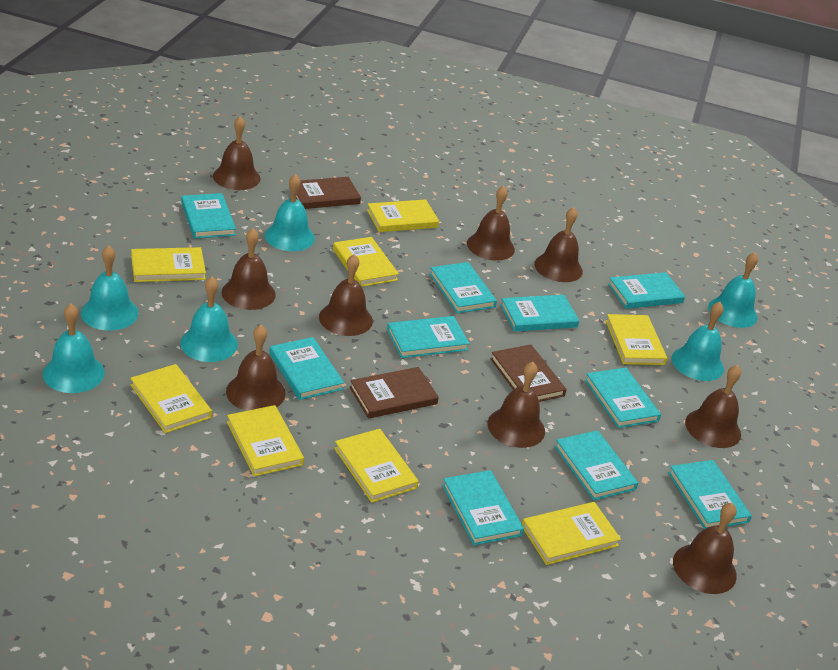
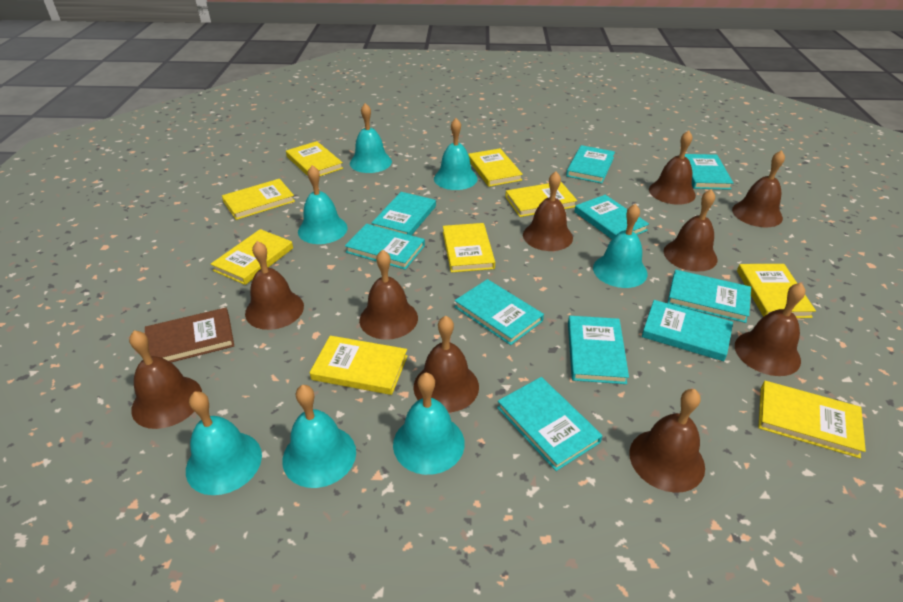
brown bell: [213,116,261,190] [222,228,276,310] [226,325,286,411] [319,254,373,336] [467,186,515,261] [488,362,545,448] [534,207,583,282] [673,502,737,594] [685,365,741,448] = 9 -> [129,330,202,429] [245,241,304,330] [359,249,418,340] [413,316,479,413] [523,171,573,251] [629,389,705,493] [649,131,696,205] [664,189,717,272] [732,150,785,227] [735,283,805,376] = 10
brown book: [296,177,361,209] [350,367,439,419] [490,344,566,402] = 3 -> [145,308,234,363] = 1
turquoise bell: [43,304,105,393] [81,245,139,331] [180,276,238,362] [265,174,315,251] [672,302,724,381] [708,252,758,328] = 6 -> [186,391,262,495] [282,385,356,488] [298,165,348,244] [350,103,392,173] [393,373,465,475] [434,118,478,190] [593,204,647,288] = 7
yellow book: [130,364,212,433] [131,247,206,282] [227,405,304,476] [333,237,399,287] [334,429,419,503] [367,199,439,232] [522,502,621,565] [605,314,667,365] = 8 -> [211,229,293,285] [222,179,295,220] [286,141,343,176] [310,336,408,395] [443,223,495,273] [468,148,523,187] [505,182,577,217] [737,264,816,318] [758,381,866,458] = 9

